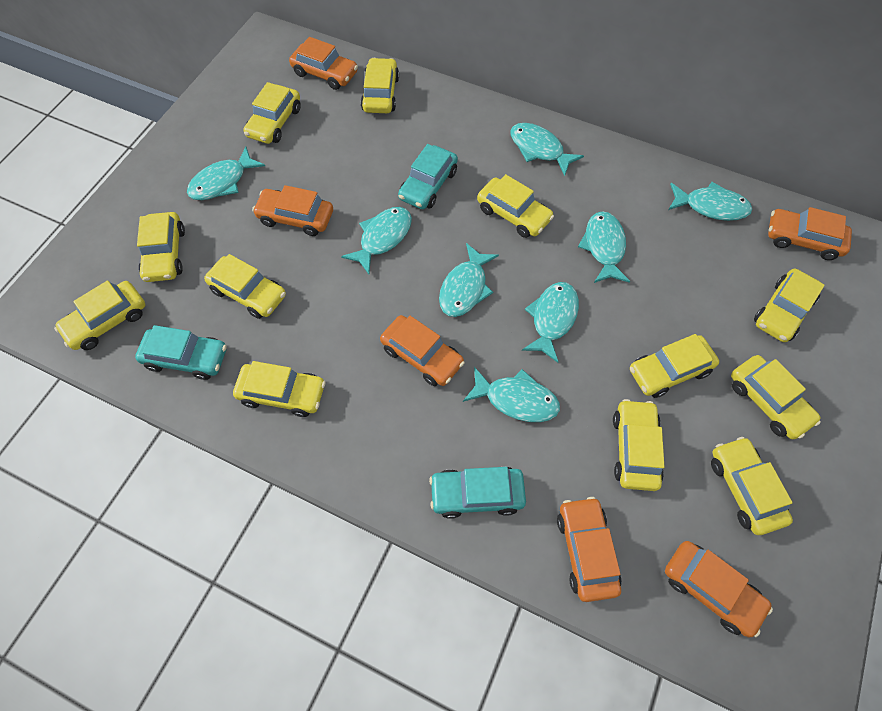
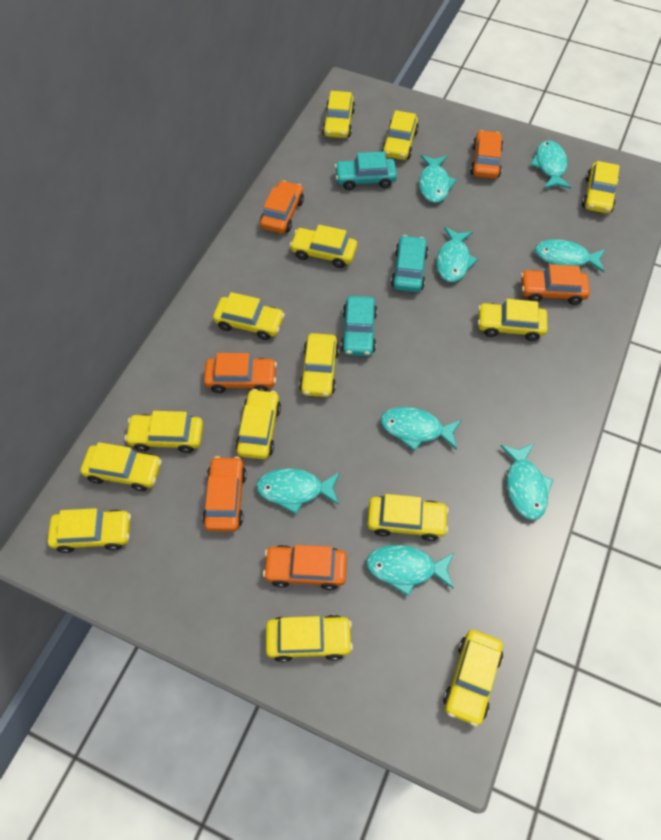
yellow car: [54,281,145,350] [137,212,185,282] [204,254,286,319] [233,361,325,417] [243,82,301,144] [361,58,399,113] [477,174,554,238] [613,399,664,491] [630,334,719,398] [711,437,793,535] [731,355,821,439] [754,269,825,342] = 12 -> [48,508,131,553] [81,442,162,491] [125,411,203,453] [213,292,285,340] [236,389,281,459] [266,615,353,662] [290,225,357,268] [299,333,339,397] [322,91,355,138] [367,494,449,541] [382,110,419,160] [443,630,503,727] [478,299,548,341] [582,161,620,214] = 14

